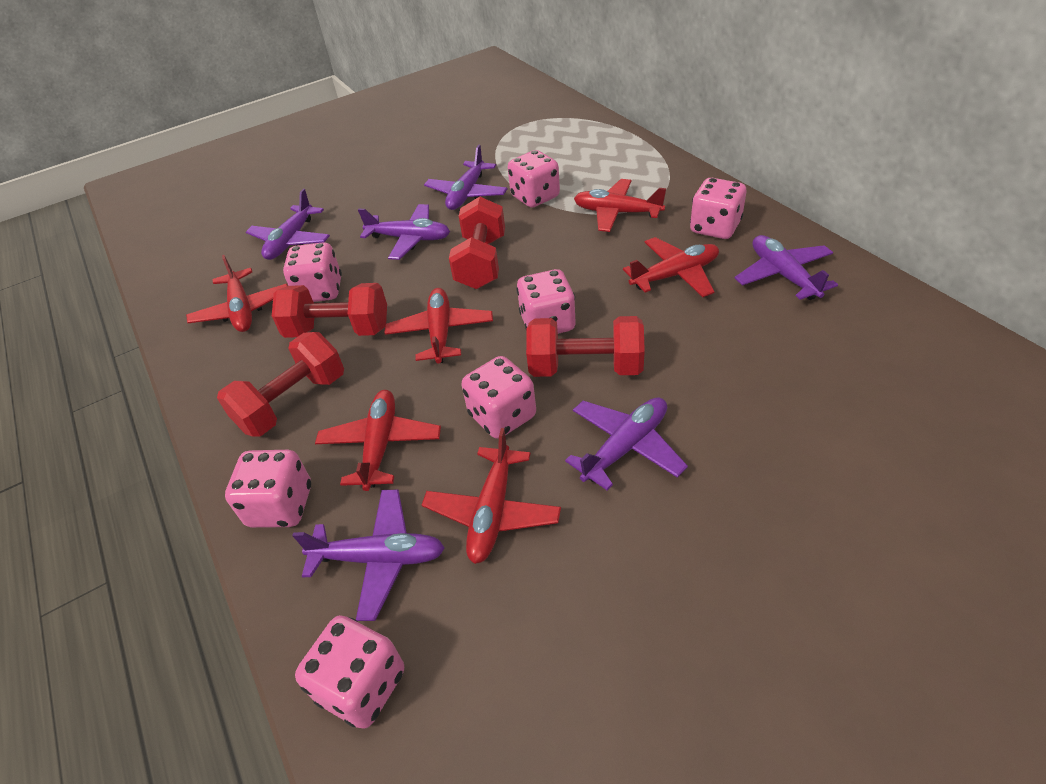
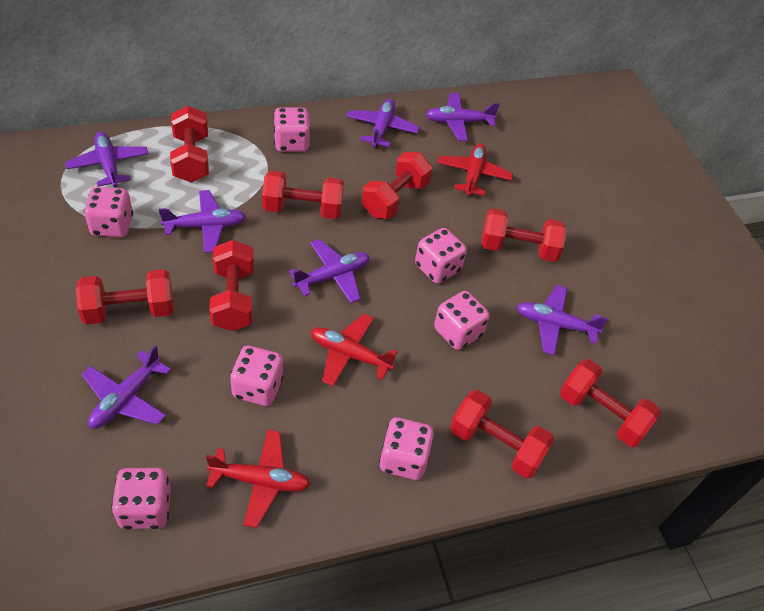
purple plane: [246,189,330,260] [292,489,445,621] [358,204,450,260] [424,145,507,210] [565,397,688,491] [735,235,838,300] = 6 -> [65,132,149,187] [82,345,171,429] [159,190,246,253] [289,239,369,303] [347,99,420,148] [426,93,500,141] [517,285,608,355] = 7
red dumbbell: [217,332,344,437] [272,283,387,338] [449,197,505,289] [526,316,645,377] = 4 -> [76,269,174,325] [170,106,209,183] [209,240,254,331] [262,171,344,219] [362,152,433,219] [450,390,554,479] [481,208,567,262] [560,359,661,447] = 8
red plane: [186,255,288,332] [315,390,441,491] [385,288,493,363] [422,428,561,564] [574,179,666,232] [623,237,719,297] = 6 -> [206,430,310,528] [311,314,398,386] [437,143,513,196] = 3

